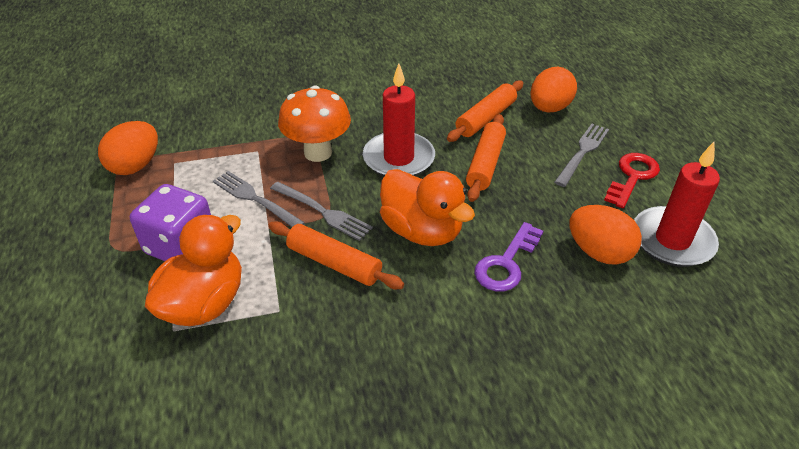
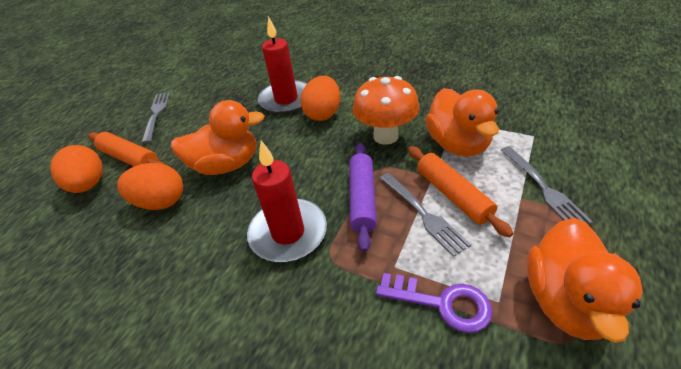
orange duck: [145,215,242,326] [380,169,475,246] = 2 -> [171,100,265,175] [425,88,499,157] [527,218,643,343] = 3
orange rolling pin: [268,221,404,289] [447,80,523,142] [466,114,506,202] = 3 -> [88,132,165,166] [408,146,513,238] = 2
purple dice: [130,184,211,261] = 1 -> none = 0
purple rolling pin: none = 0 -> [349,143,377,252] = 1
red key: [604,153,660,208] = 1 -> none = 0

